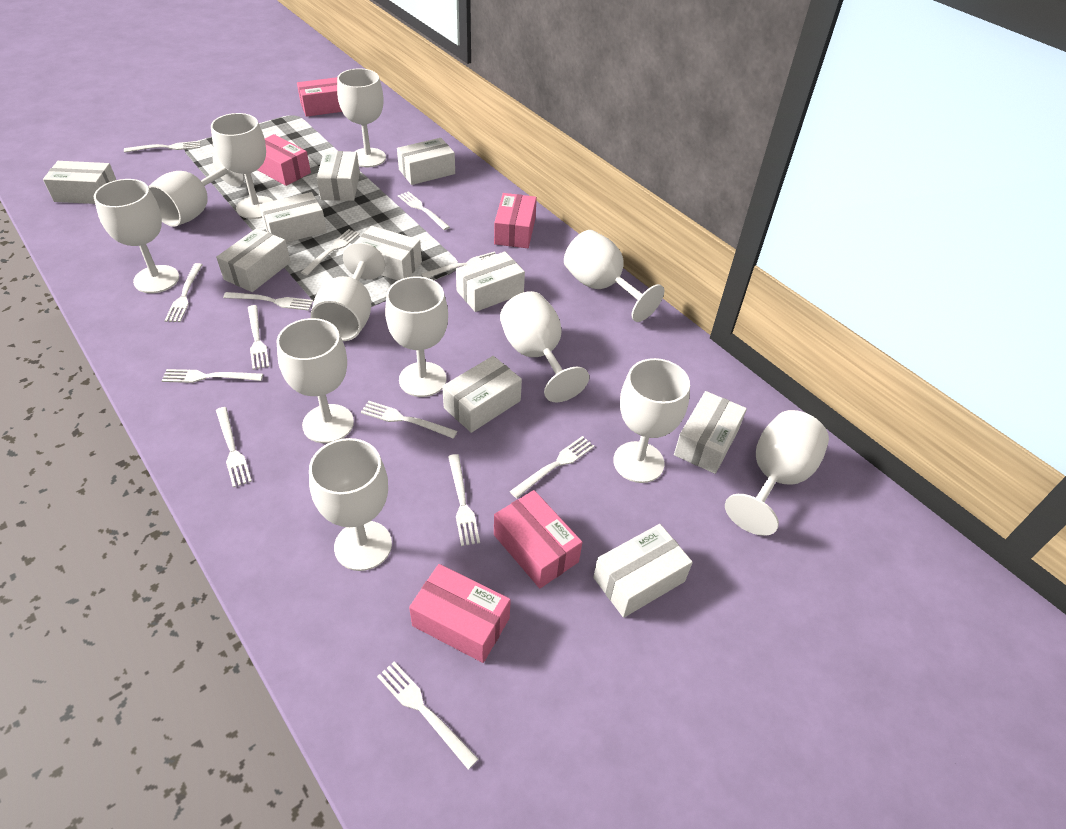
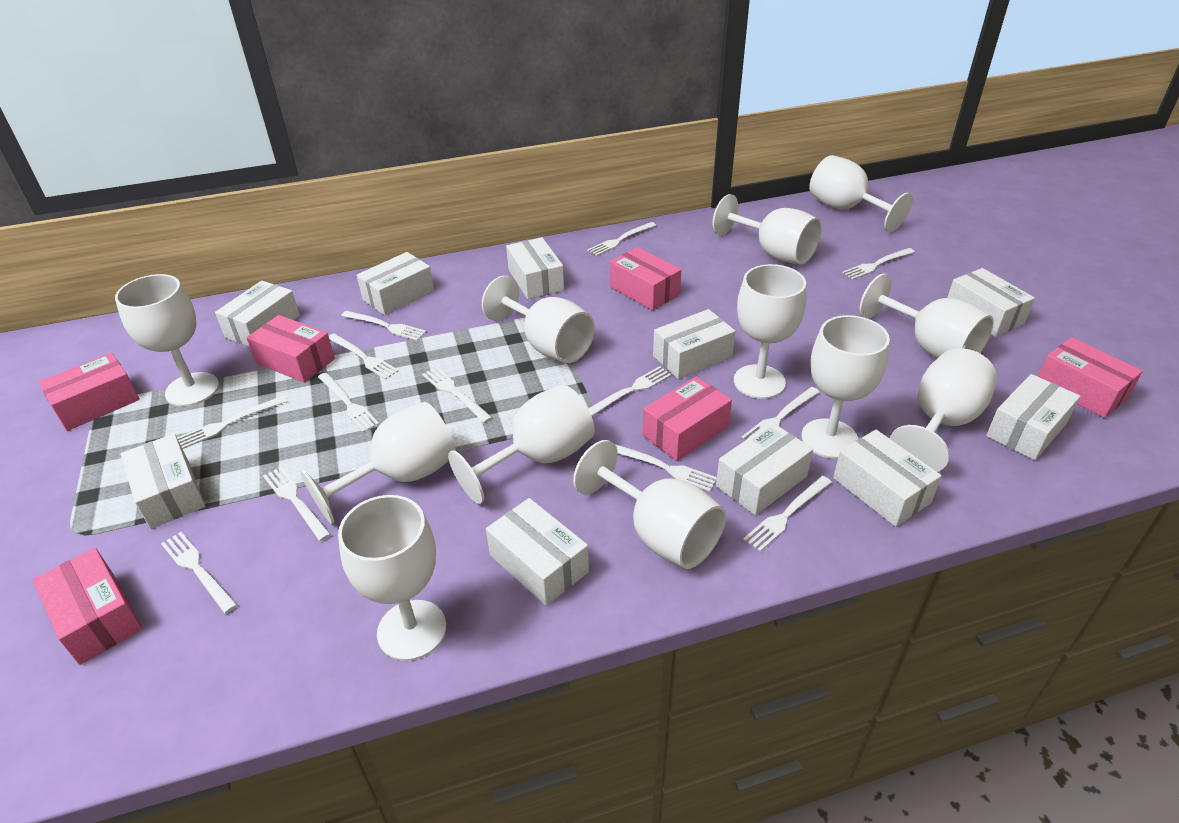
pink box: [257,134,311,186] [297,77,342,117] [409,564,511,663] [494,193,537,248] [494,490,583,588] = 5 -> [33,548,142,665] [38,353,140,431] [247,315,335,383] [610,247,681,310] [643,376,732,461] [1038,337,1143,418] = 6

